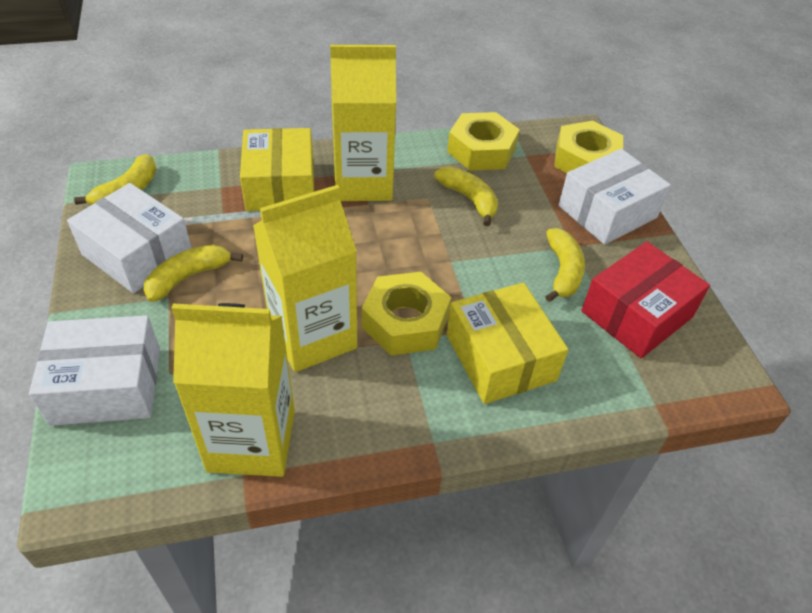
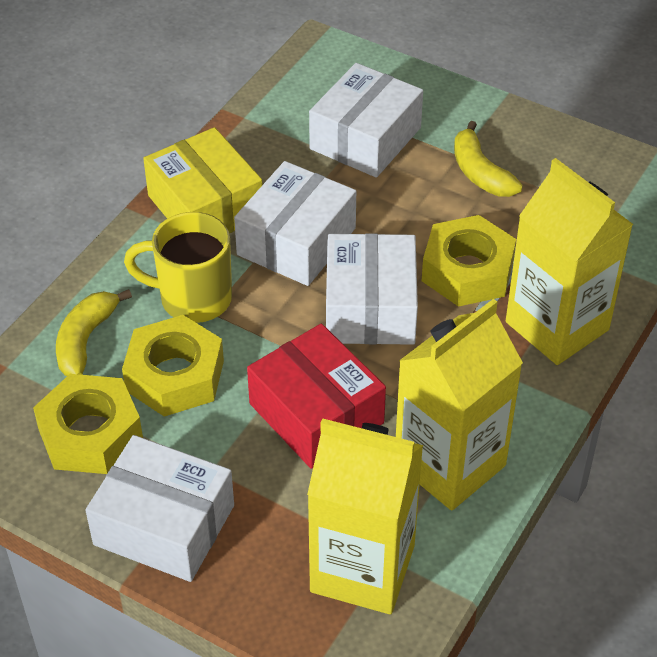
white box: [29,315,160,426] [67,183,192,293] [558,149,671,245] = 3 -> [85,435,234,582] [234,161,356,286] [309,63,423,178] [326,233,418,345] = 4
yellow banana: [74,154,157,205] [143,244,243,302] [434,166,498,226] [545,228,585,302] = 4 -> [56,289,132,376] [454,121,523,197] = 2
yellow box: [240,128,314,211] [447,283,568,404] = 2 -> [143,127,262,234] = 1
yellow mug: none = 0 -> [124,212,232,323] = 1

